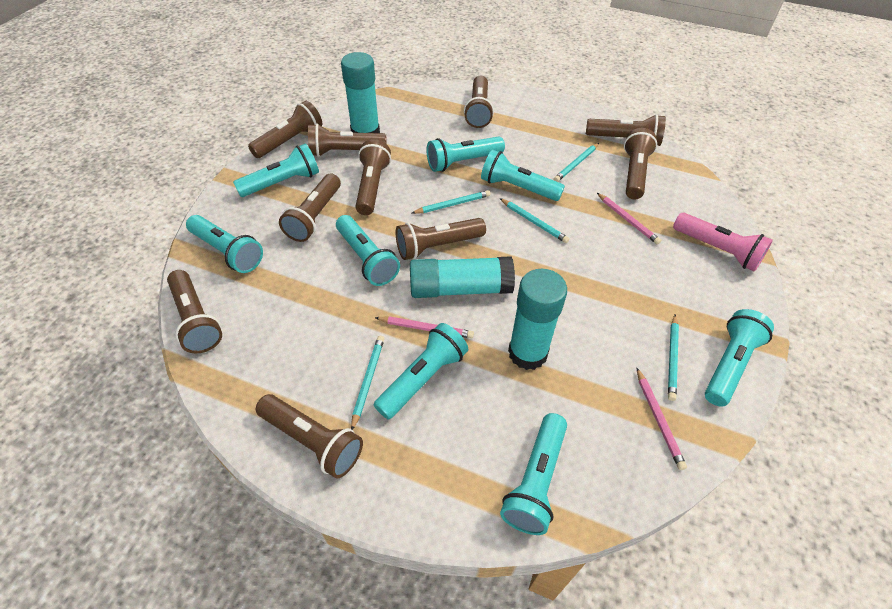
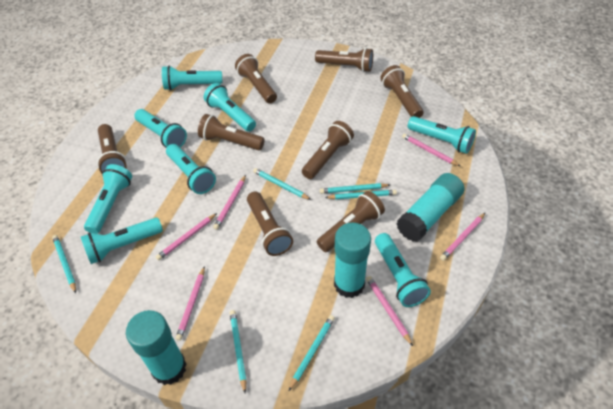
brown flashlight: [167,270,222,353] [248,101,322,158] [256,394,363,478] [279,174,341,242] [308,124,387,157] [355,139,391,215] [396,218,486,260] [464,76,494,128] [586,114,666,146] [624,128,657,200] = 10 -> [97,124,127,173] [198,114,265,150] [235,54,277,103] [247,191,293,256] [302,121,354,179] [315,48,373,72] [317,191,385,252] [380,65,424,118] = 8
pink flashlight: [673,213,773,272] = 1 -> none = 0
pink pencil: [375,316,474,338] [597,193,661,245] [637,368,687,470] = 3 -> [156,213,217,260] [176,266,205,341] [213,175,246,230] [366,276,413,346] [402,133,460,166] [440,213,485,261] = 6
turquoise pencil: [351,336,384,430] [412,190,490,214] [500,198,569,243] [554,143,599,182] [668,315,679,401] = 5 -> [52,235,76,293] [230,310,247,393] [253,168,311,200] [289,315,335,391] [320,183,390,194] [325,190,397,200] = 6

